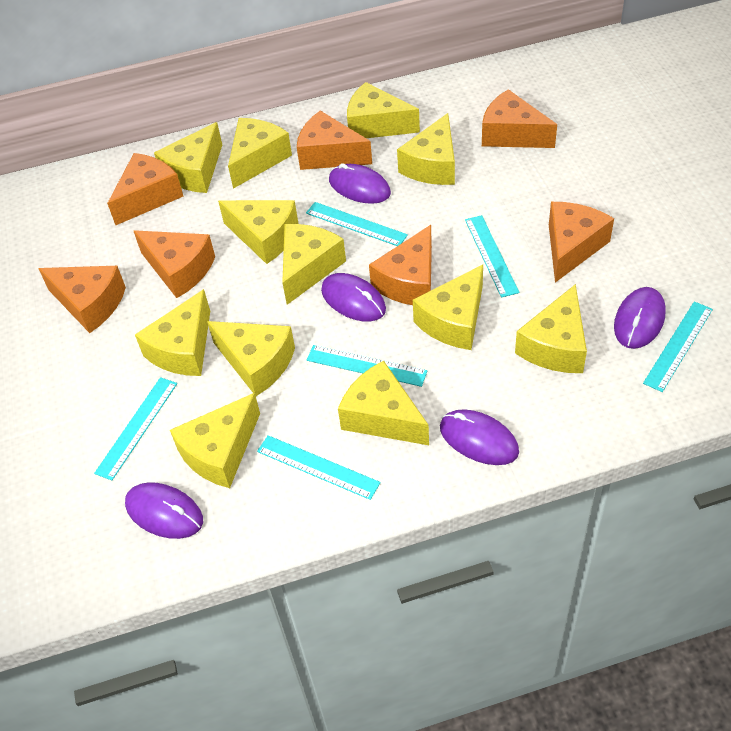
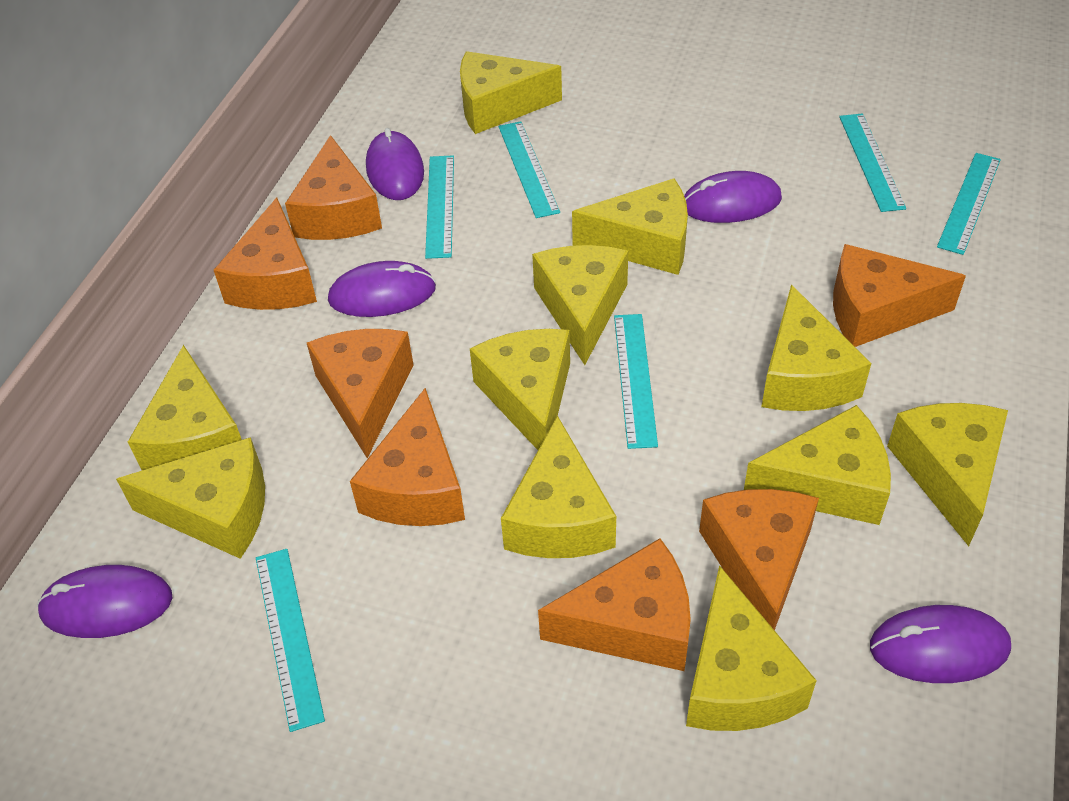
yellow cheese: [135,289,210,376] [154,122,222,193] [170,393,260,488] [207,321,295,396] [218,200,298,264] [228,118,292,189] [282,224,346,305] [338,361,429,445] [347,82,420,138] [397,113,455,185] [413,265,483,350] [515,284,587,373] = 12 -> [116,437,265,559] [128,345,242,470] [460,51,562,134] [470,329,570,450] [501,415,616,558] [532,245,628,365] [572,178,688,275] [686,565,817,731] [744,405,891,525] [761,285,871,411] [887,403,1008,546] = 11

